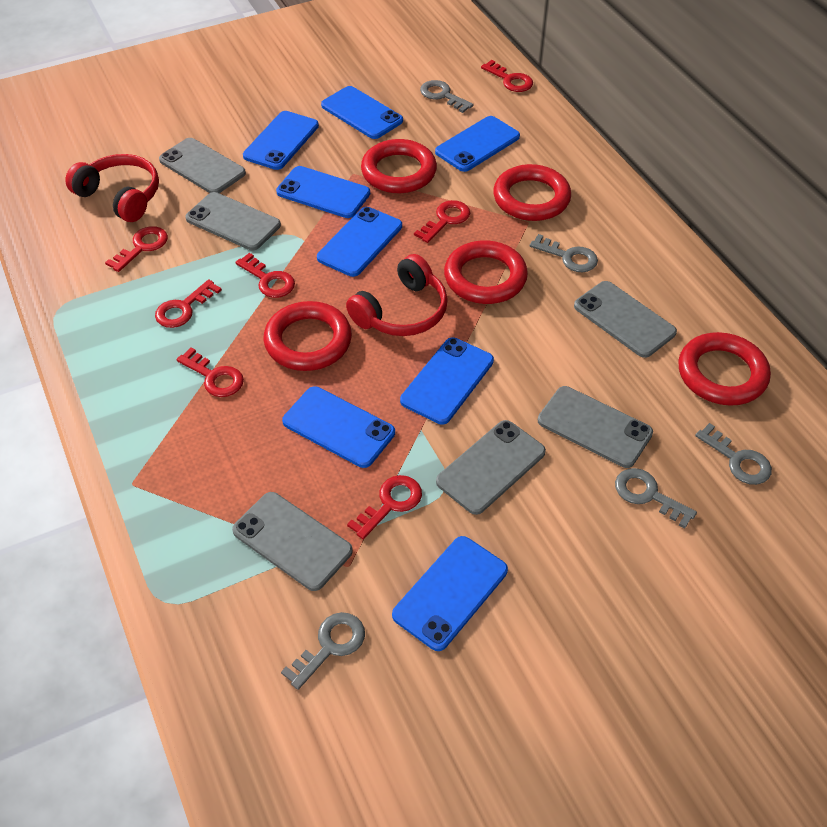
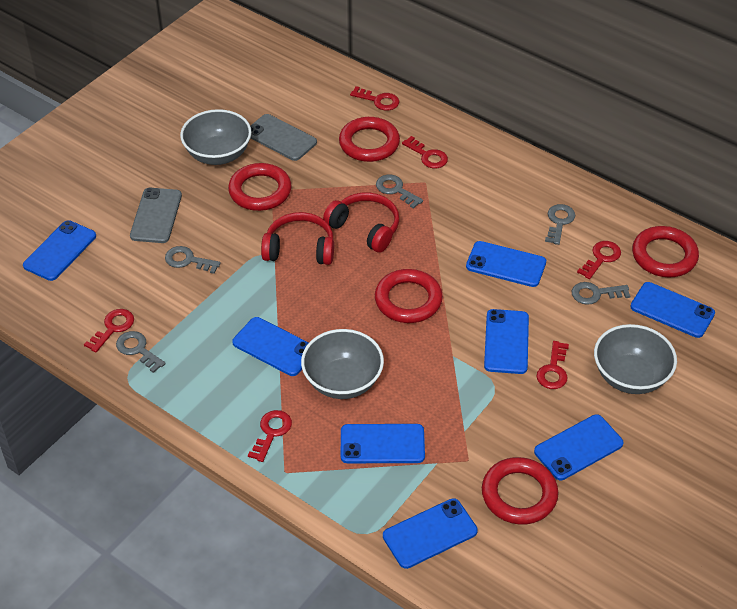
grey bowl: none = 0 -> [180,109,251,165] [301,329,384,399] [594,324,677,394] = 3
grey phone: [159,138,246,193] [185,192,281,250] [232,492,353,591] [436,420,546,515] [538,386,653,468] [574,281,677,358] = 6 -> [130,188,182,243] [250,114,317,161] = 2
red key: [105,226,168,272] [155,279,222,328] [176,348,244,397] [235,253,295,298] [347,475,422,539] [414,200,470,243] [481,60,533,92] = 7 -> [84,309,134,352] [248,410,292,462] [350,86,400,111] [402,136,448,168] [536,341,569,389] [577,241,621,279] = 6

